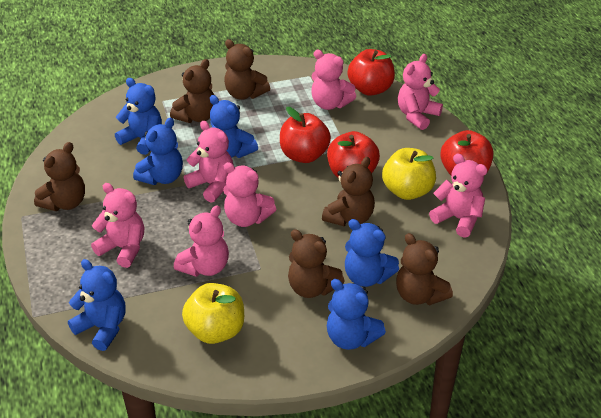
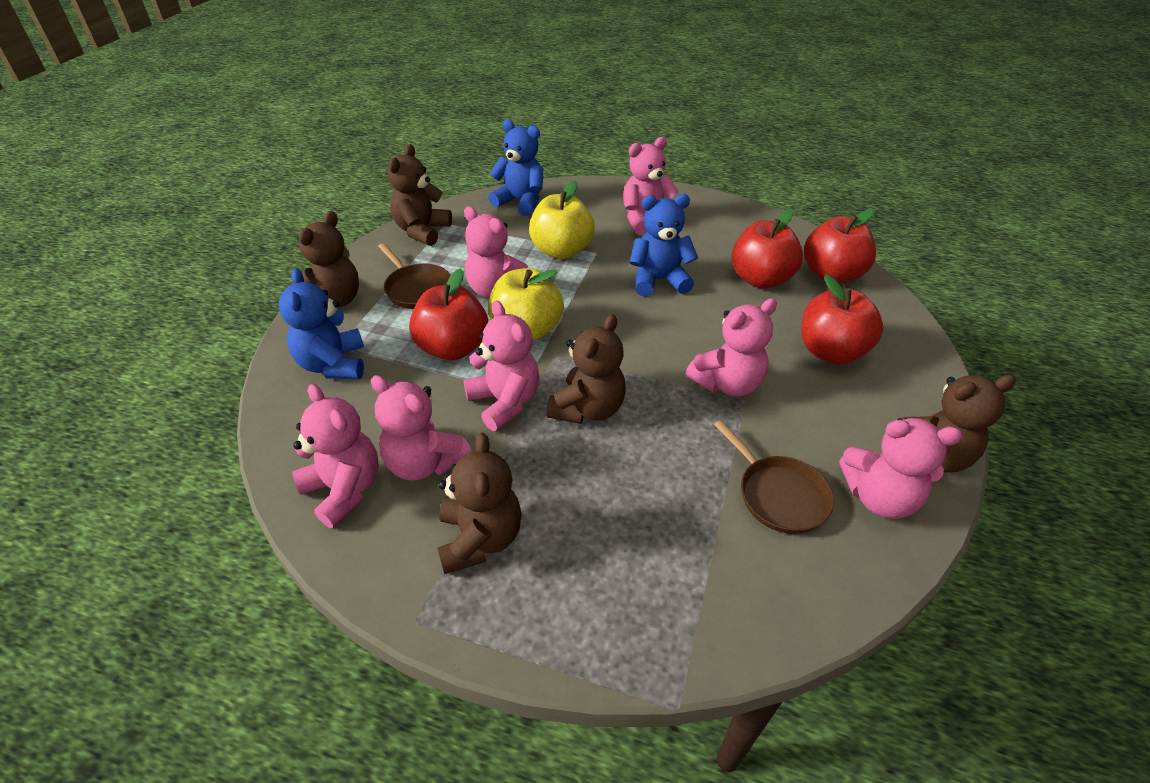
blue teddy bear: [68,259,126,351] [115,78,162,155] [133,117,183,185] [210,95,258,158] [327,279,386,350] [345,219,399,287] = 6 -> [279,268,364,379] [488,120,543,216] [629,194,698,296] = 3
brown pan: none = 0 -> [378,243,451,309] [714,420,834,534] = 2
brown teddy bear: [34,142,85,211] [170,59,214,123] [224,39,270,100] [288,229,345,298] [322,157,375,226] [396,233,453,305] = 6 -> [290,211,359,308] [387,144,452,246] [437,433,522,574] [546,314,626,424] [903,375,1016,472] = 5

